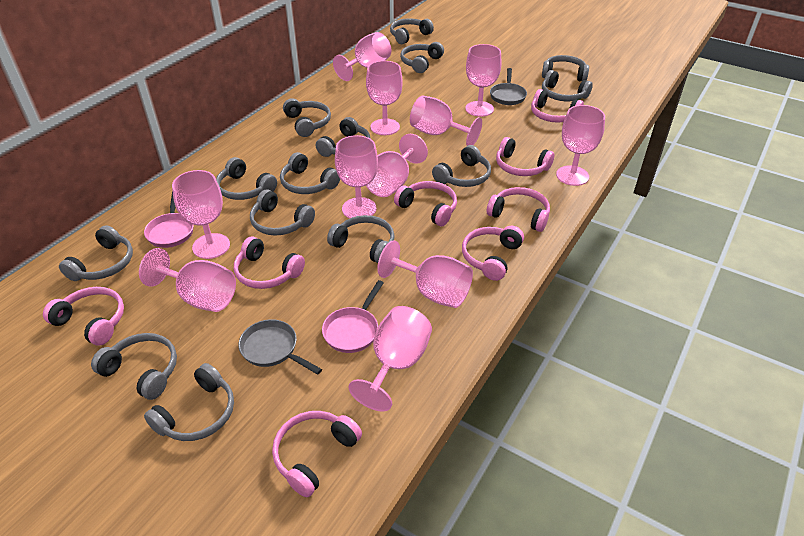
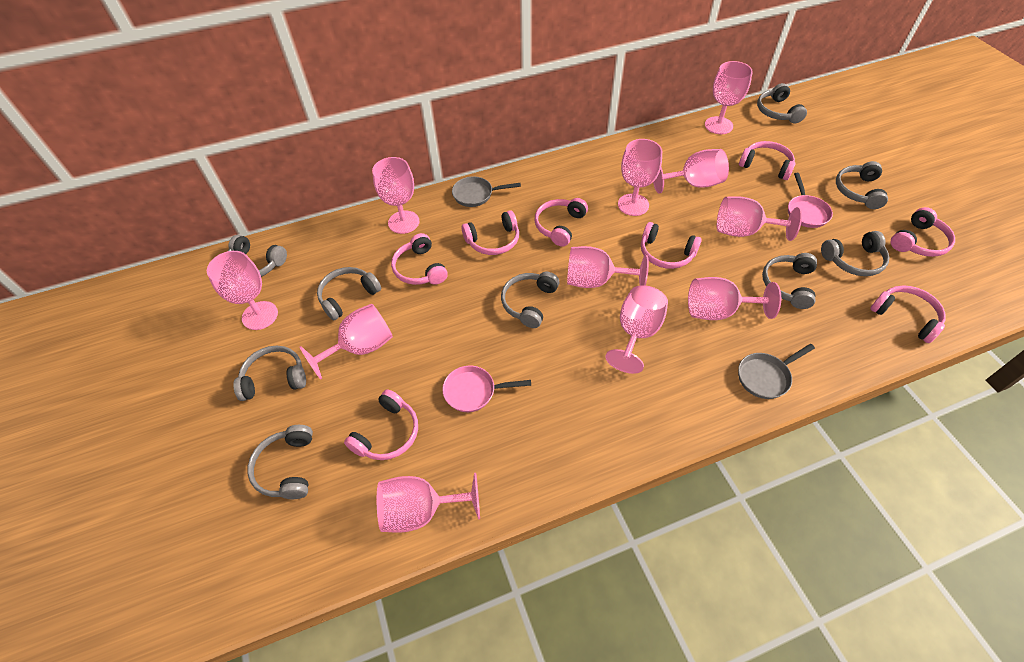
grey headphones: [59,225,133,281] [91,333,177,400] [144,363,234,441] [216,157,277,200] [250,189,315,236] [280,152,340,194] [283,98,331,137] [316,117,370,157] [327,215,395,263] [390,18,434,44] [400,42,444,73] [432,145,491,187] [542,55,589,81] [542,70,593,101] = 14 -> [228,235,287,277] [233,346,306,401] [248,425,313,499] [317,267,381,321] [501,272,559,328] [757,83,807,124] [762,253,817,309] [821,231,890,276] [836,161,888,209] = 9

